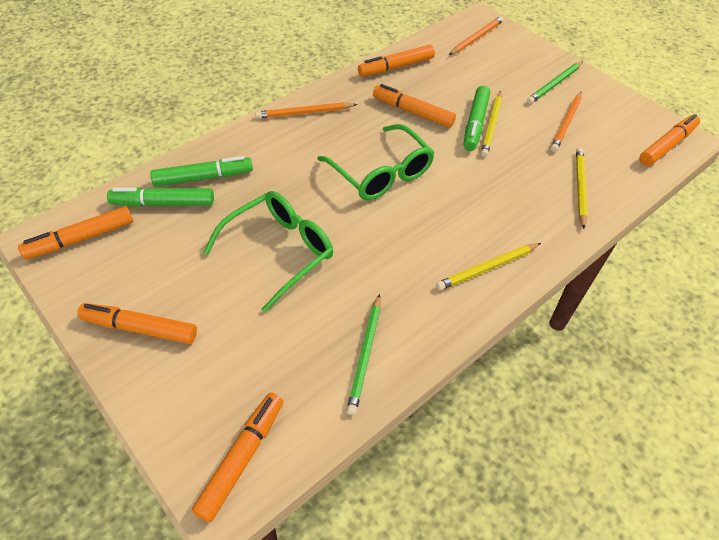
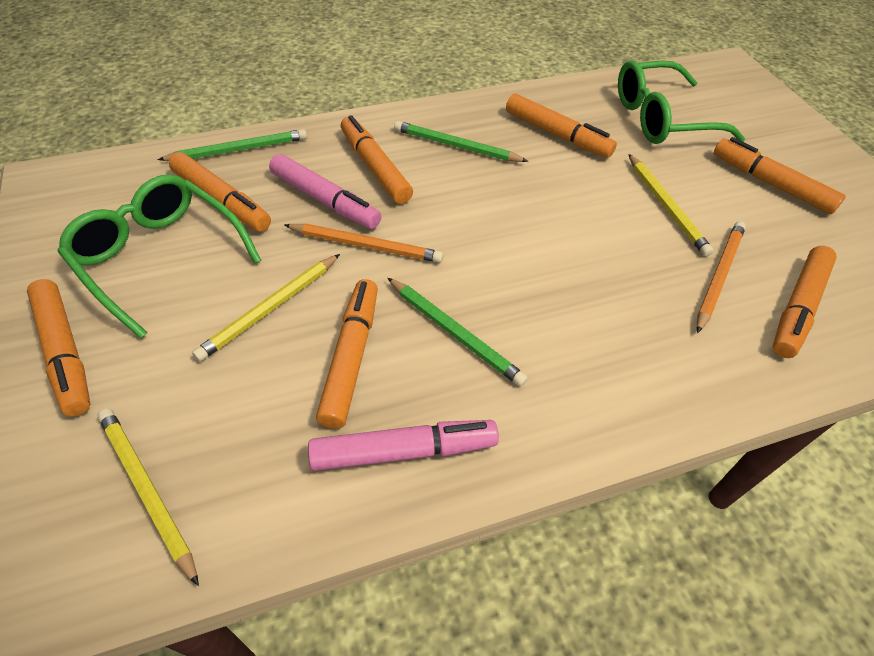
green marker: [107,187,214,207] [150,156,253,187] [463,86,490,151] = 3 -> none = 0
green pencil: [346,294,381,415] [527,61,583,104] = 2 -> [158,129,307,161] [388,278,528,387] [394,121,528,162] = 3
orange marker: [18,206,133,259] [77,303,197,344] [192,393,283,522] [358,45,435,77] [373,84,456,128] [639,114,700,166] = 6 -> [27,279,90,417] [169,152,271,232] [316,279,378,429] [341,115,413,204] [506,93,617,158] [714,137,846,214] [773,246,837,358] = 7
orange pencil: [255,102,357,119] [449,16,504,55] [551,92,582,152] = 3 -> [284,224,443,263] [697,221,746,333] = 2
pink marker: none = 0 -> [269,154,381,229] [308,420,499,471] = 2

